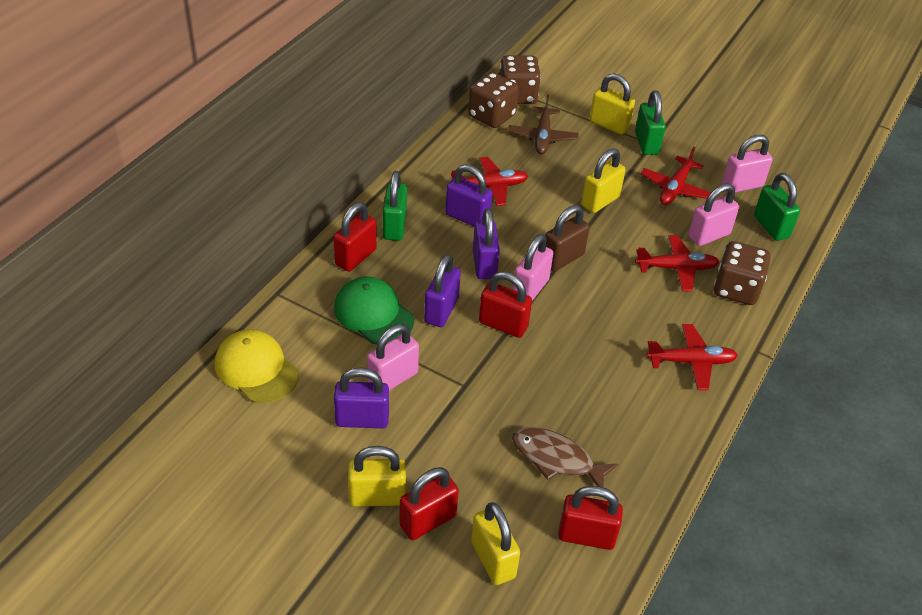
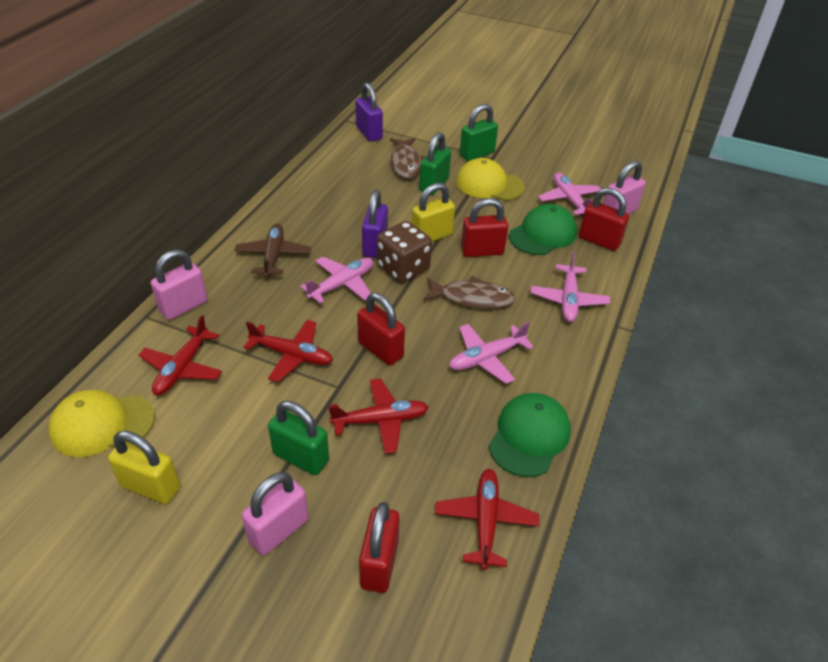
brown dice: [468,72,519,128] [500,55,541,104] [714,241,771,305] = 3 -> [377,221,432,283] = 1
brown fish: [512,427,618,487] = 1 -> [390,138,425,179] [423,276,515,309] = 2
brown padlock: [545,205,590,271] = 1 -> none = 0
green cap: [334,276,414,344] = 1 -> [489,393,571,477] [509,204,577,255] = 2
pink padlock: [367,324,419,390] [513,234,553,301] [688,183,739,246] [722,135,773,193] = 4 -> [151,250,207,320] [242,472,309,555] [603,161,646,214] = 3
pink plane: none = 0 -> [300,257,373,303] [449,322,534,384] [531,252,610,322] [538,173,601,216] = 4
purple padlock: [334,367,389,428] [424,254,461,327] [445,164,492,226] [473,208,500,279] = 4 -> [355,82,383,142] [362,190,388,258] = 2
yellow cap: [215,329,299,403] = 1 -> [49,390,155,457] [456,158,525,201] = 2
yellow padlock: [348,446,406,507] [471,502,520,585] [581,148,626,213] [590,73,635,135] = 4 -> [108,431,180,504] [412,183,455,242] = 2

